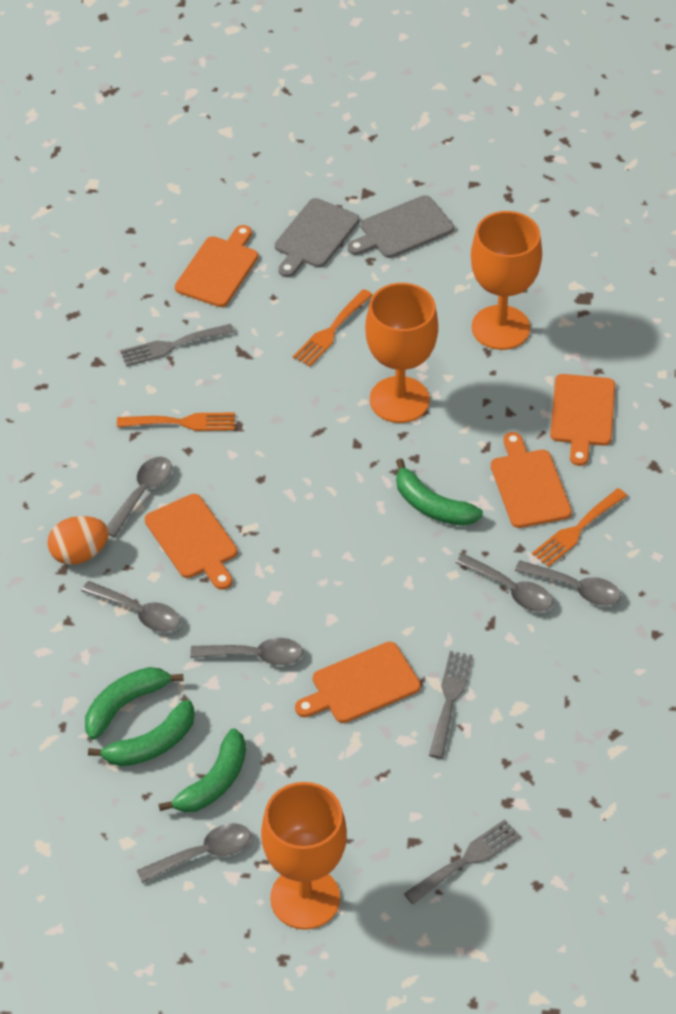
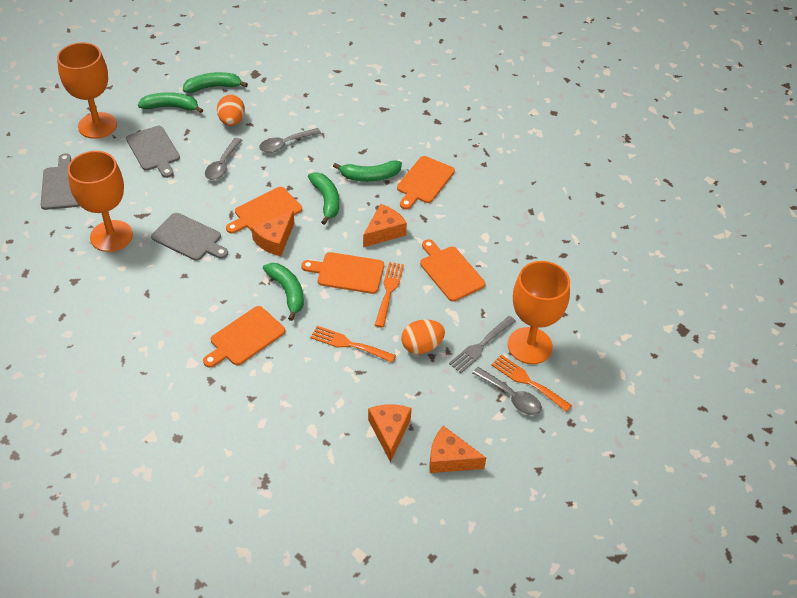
green banana: [85,667,183,740] [88,700,195,767] [159,728,246,812] [396,458,483,526] = 4 -> [138,92,203,113] [183,72,248,93] [263,263,304,321] [308,172,339,225] [333,160,402,182] = 5
grey cutting board: [275,198,359,277] [347,195,454,258] = 2 -> [41,153,80,210] [126,126,180,178] [151,213,228,261] = 3
grey fork: [120,324,234,367] [404,819,520,904] [429,651,473,759] = 3 -> [449,316,516,373] = 1
grey spoon: [81,581,180,632] [107,457,172,537] [136,823,251,883] [190,638,303,665] [456,554,553,612] [515,560,621,606] = 6 -> [205,138,242,180] [259,128,321,153] [472,367,542,415] = 3
orange cheese: none = 0 -> [251,211,294,256] [363,204,407,247] [368,405,412,463] [429,426,486,473] = 4
orange egg: [47,516,109,565] = 1 -> [217,94,245,126] [401,319,445,354] = 2

